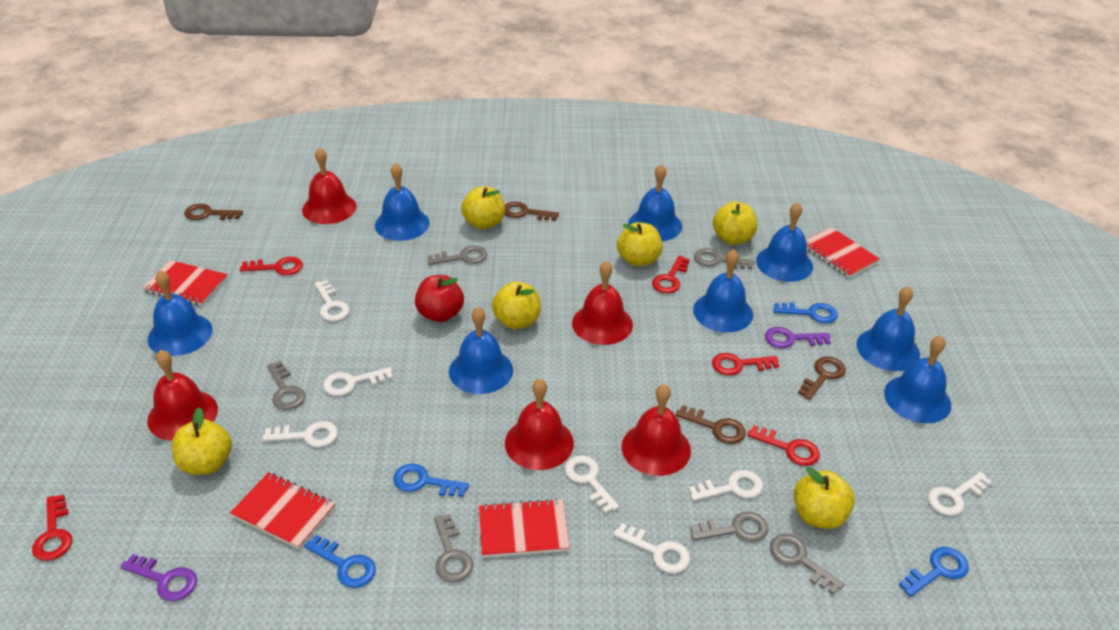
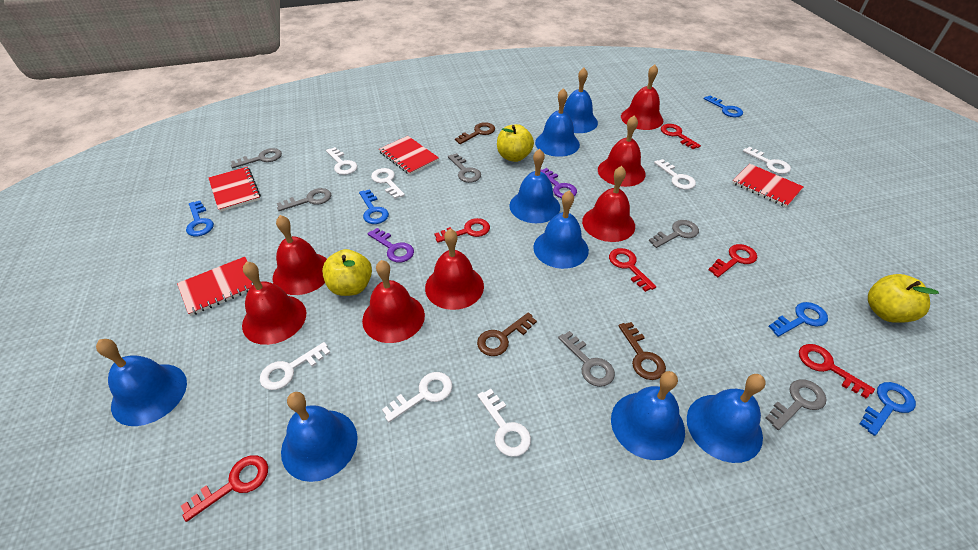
blue key: [304,535,376,588] [393,464,469,497] [773,302,838,323] [899,547,969,597] = 4 -> [186,201,214,236] [359,189,389,224] [703,95,743,117] [768,302,828,337] [859,382,916,436] = 5
brown key: [184,204,243,220] [505,202,559,221] [676,405,746,444] [798,356,846,400] = 4 -> [455,122,495,144] [477,312,537,356] [619,322,666,380] = 3
red apple: [415,275,464,322] = 1 -> none = 0
red bell: [147,350,218,441] [302,147,356,224] [505,379,574,470] [572,261,633,345] [622,384,691,476] = 5 -> [242,262,306,345] [273,215,327,295] [362,260,425,343] [425,229,484,310] [582,166,635,242] [598,115,646,187] [621,65,663,130] = 7
red key: [32,494,72,561] [240,257,303,275] [652,256,690,294] [712,353,779,376] [747,425,820,466] = 5 -> [181,455,268,522] [434,218,490,243] [609,248,656,292] [661,124,701,149] [708,244,757,277] [799,344,875,399] = 6
yellow apple: [172,408,232,475] [461,187,505,229] [492,282,541,329] [617,222,663,267] [713,201,757,245] [794,467,855,529] = 6 -> [322,249,372,296] [497,124,534,162] [868,274,939,323] = 3

